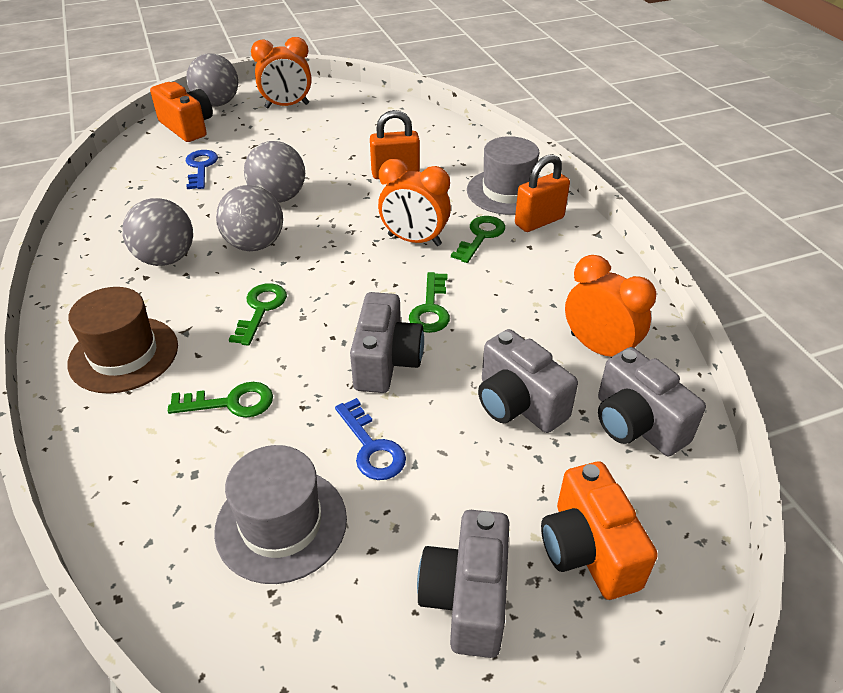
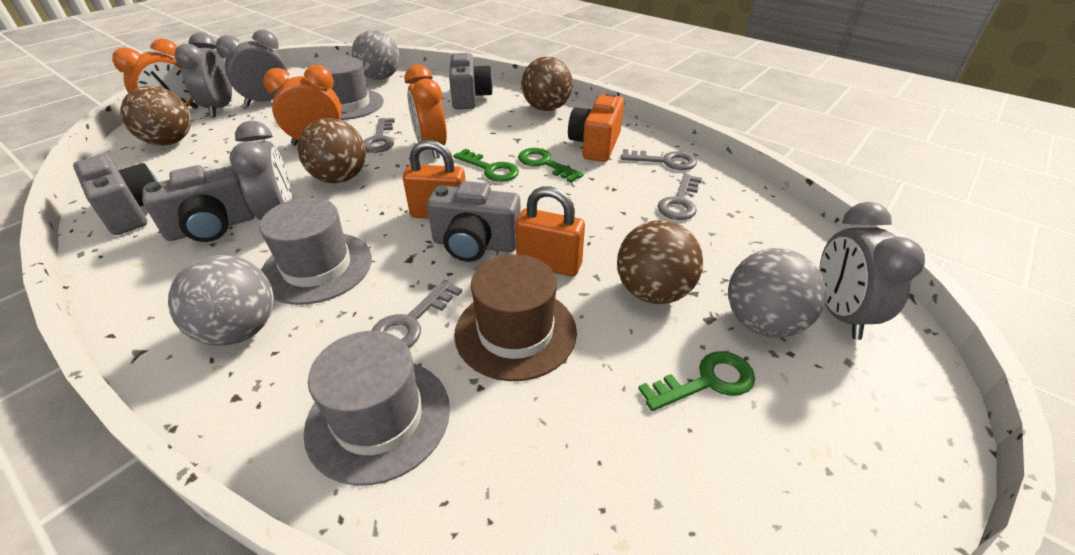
blue key: [186,150,218,189] [335,398,406,480] = 2 -> none = 0
brown ball: none = 0 -> [121,86,191,146] [298,118,366,183] [521,57,573,111] [617,220,703,304] = 4
green key: [168,382,273,418] [229,283,287,346] [409,272,450,333] [451,216,505,263] = 4 -> [453,149,519,182] [518,148,583,183] [638,351,755,411] = 3
grey ball: [122,198,193,266] [186,53,238,107] [216,185,283,251] [244,141,305,203] = 4 -> [168,255,274,346] [352,30,400,80] [728,248,826,338] = 3
grey clock: none = 0 -> [175,32,232,117] [216,30,288,107] [230,121,292,220] [819,202,925,340] = 4
grey hat: [214,445,347,584] [467,136,540,215] = 2 -> [259,197,372,305] [303,331,450,486] [316,57,384,120] = 3
grey key: none = 0 -> [363,118,395,153] [372,280,462,348] [621,149,697,170] [658,174,702,220] = 4
orange camera: [150,82,213,142] [541,462,658,600] = 2 -> [568,92,624,162] = 1

